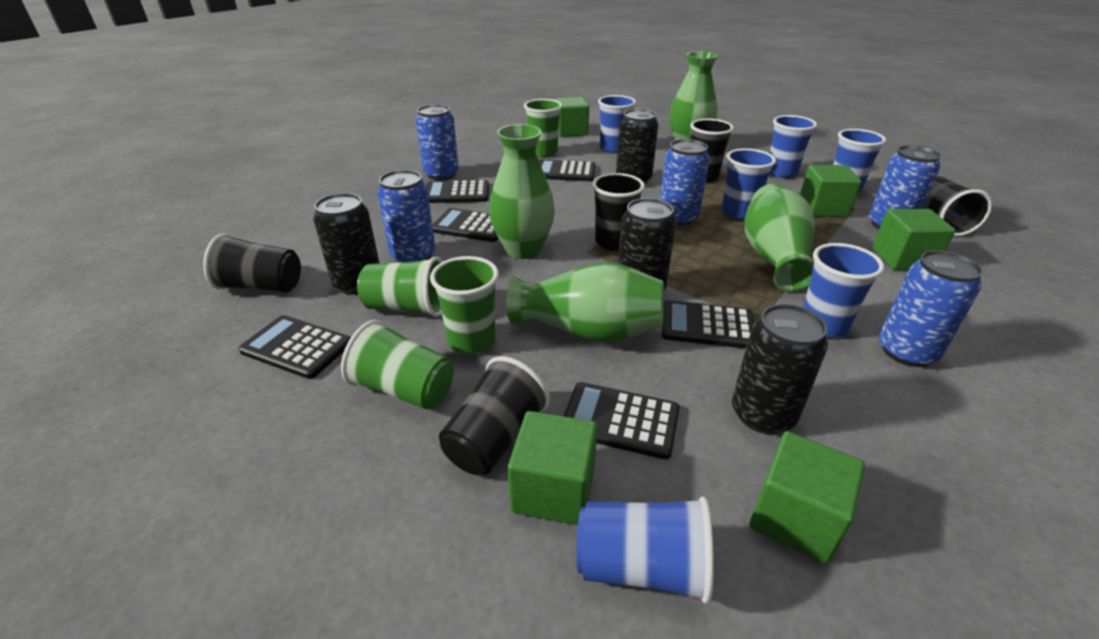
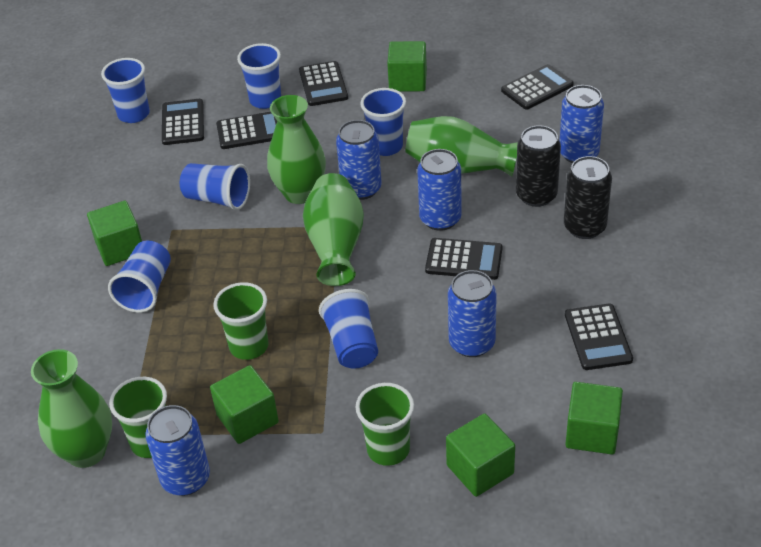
black can: [313,193,380,295] [616,109,658,184] [618,198,676,290] [732,304,828,434] = 4 -> [516,125,561,207] [564,156,612,239] = 2
black cup: [203,233,301,293] [439,356,550,475] [592,173,645,251] [690,119,734,182] [922,176,992,236] = 5 -> none = 0
green cup: [341,320,454,409] [357,256,443,317] [430,256,499,354] [524,99,562,157] = 4 -> [109,377,167,458] [213,282,269,360] [355,383,414,466] = 3

